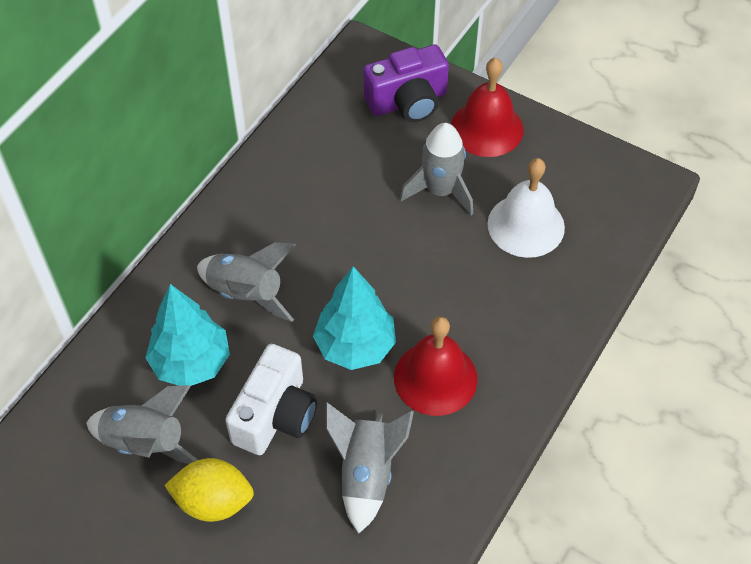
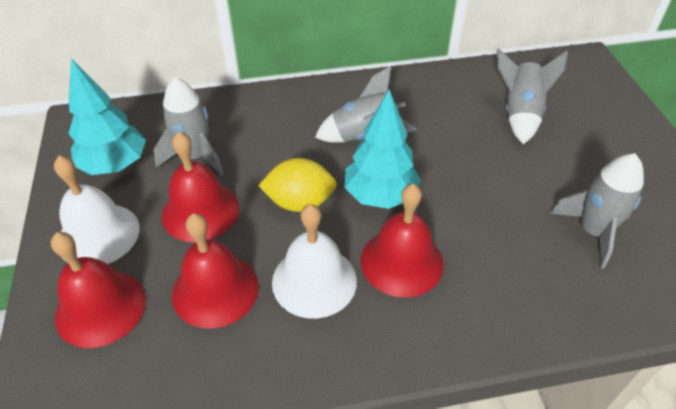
purple camera: [363,44,449,122] = 1 -> none = 0
red bell: [394,316,477,416] [451,58,524,157] = 2 -> [51,232,146,348] [161,131,239,242] [172,213,259,328] [361,184,444,298] = 4
white bell: [487,158,565,258] = 1 -> [54,156,140,264] [272,204,357,319] = 2
white camera: [225,344,317,455] = 1 -> none = 0

